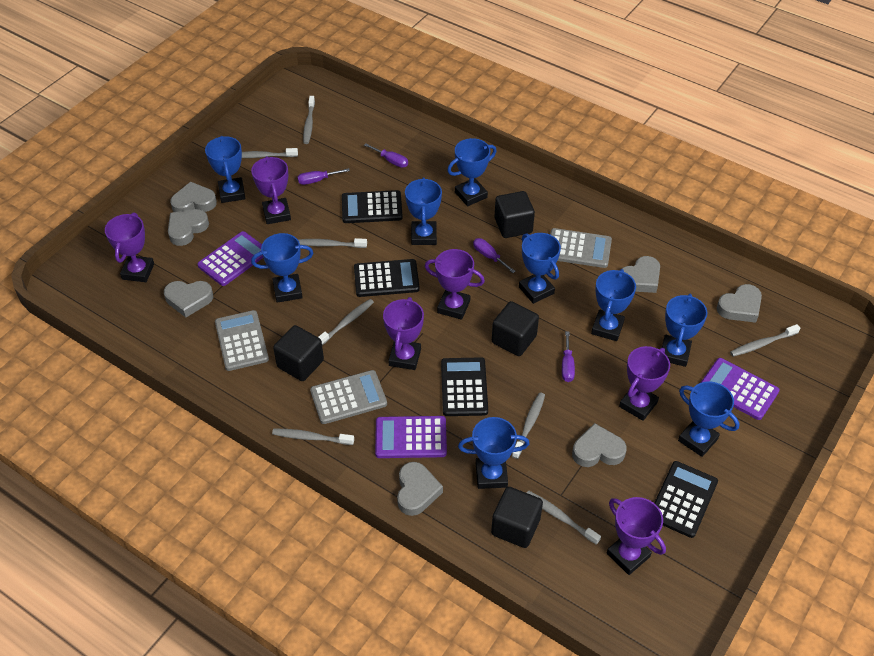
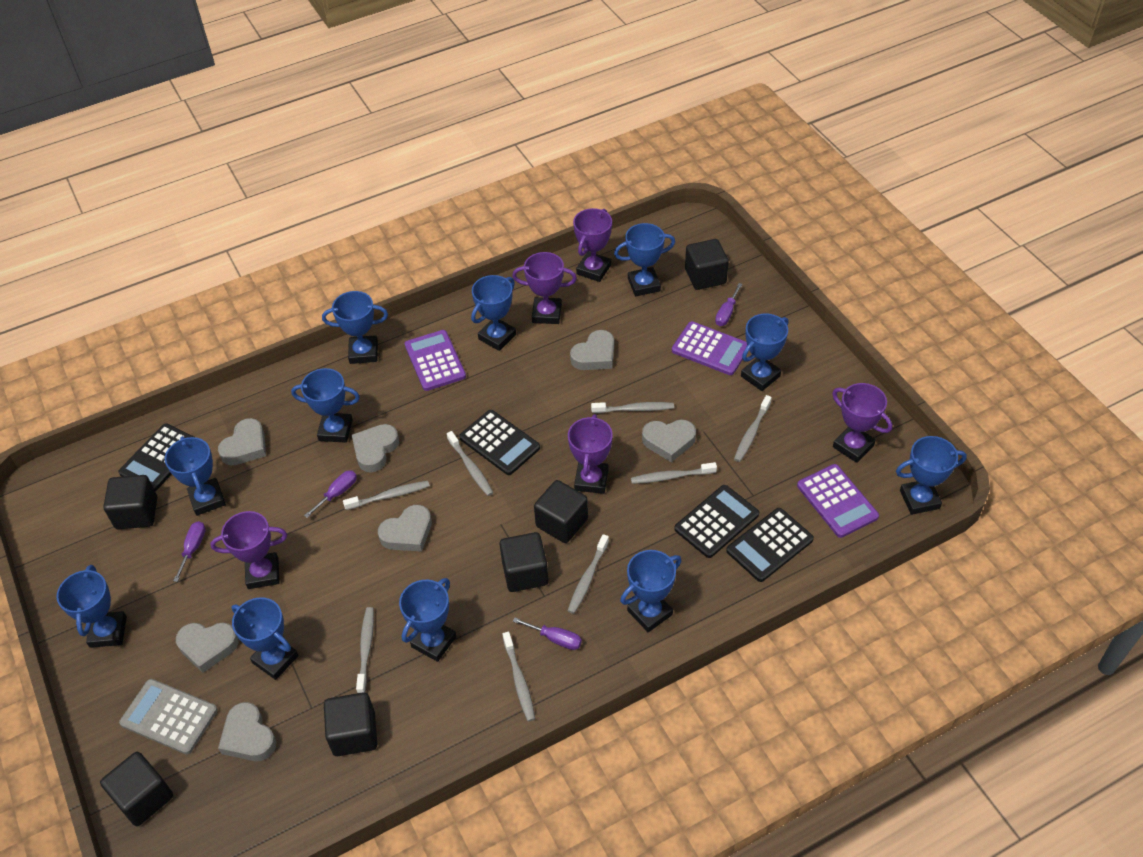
black cube: [273,325,324,381] [491,487,543,548] [492,301,539,356] [494,191,535,238] = 4 -> [100,752,173,826] [104,475,157,529] [324,692,377,756] [499,532,549,592] [534,480,588,543] [685,239,729,290] = 6
blue trophy: [205,136,246,203] [251,233,313,303] [405,177,442,245] [447,138,497,206] [458,417,529,489] [519,233,561,304] [591,269,636,341] [662,294,707,367] [678,381,739,457] = 9 -> [56,565,127,648] [165,436,226,516] [231,597,299,680] [291,368,360,443] [322,291,388,364] [399,578,456,662] [471,275,516,351] [614,223,675,296] [620,550,681,632] [741,314,788,391] [896,436,967,515] = 11
grey calculator: [215,310,269,371] [310,370,387,424] [550,228,612,268] = 3 -> [119,679,218,755] = 1
purple trophy: [105,213,154,282] [251,156,291,224] [383,297,424,370] [425,249,485,320] [607,497,666,575] [619,346,670,421] = 6 -> [210,511,287,589] [512,252,577,324] [568,414,613,494] [573,208,612,282] [832,383,892,463] = 5

